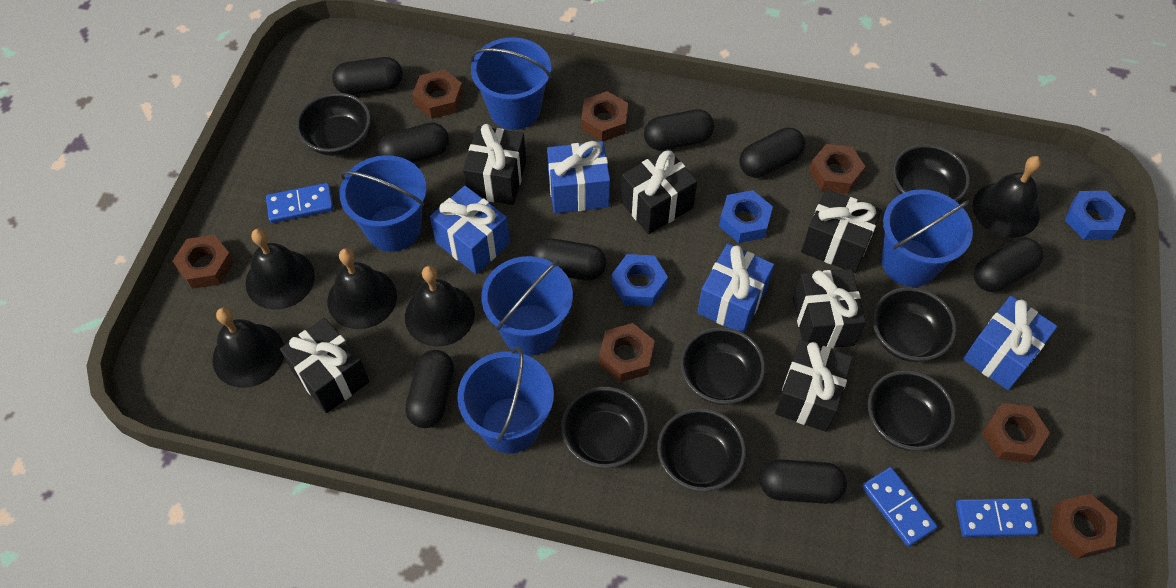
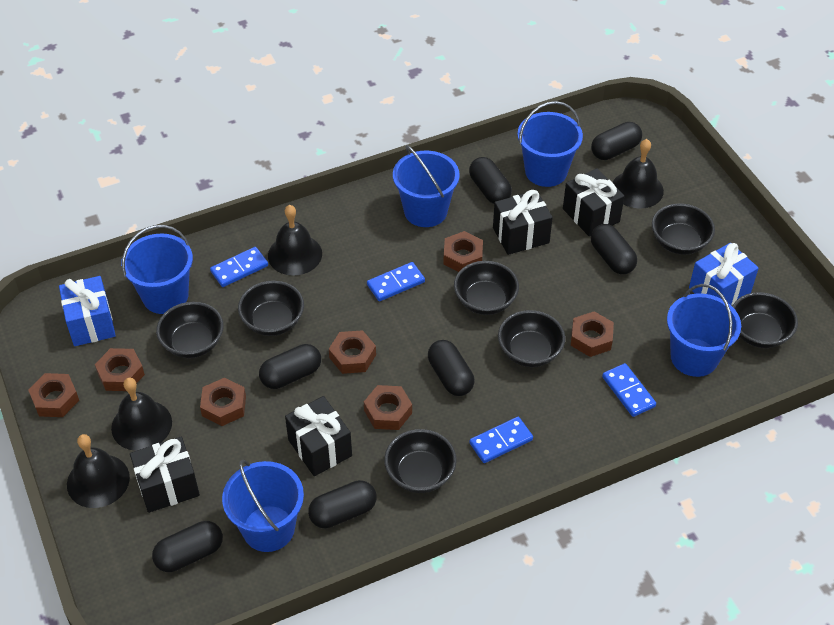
black bell: [212,307,284,388] [245,228,315,310] [327,248,397,329] [405,266,475,347] [973,156,1041,238] = 5 -> [67,434,130,508] [111,378,172,451] [268,205,322,276] [613,139,664,209] = 4
black capsule: [332,57,403,95] [377,122,449,163] [405,350,454,428] [530,238,606,281] [644,109,714,151] [739,127,806,178] [760,459,847,504] [974,237,1043,292] = 8 -> [152,521,223,572] [259,344,321,389] [308,480,377,528] [428,340,474,396] [469,157,512,204] [591,122,642,160] [591,224,637,274] = 7
black gift: [280,318,370,413] [463,124,526,205] [621,149,697,234] [775,340,853,432] [793,269,866,349] [801,189,882,273] = 6 -> [130,437,200,513] [285,396,352,476] [493,190,553,255] [563,168,624,237] = 4
blue domino: [266,183,334,223] [862,467,937,547] [956,498,1038,537] = 3 -> [210,247,268,287] [367,262,425,301] [469,417,533,463] [602,363,656,417] = 4
blue gift: [430,186,510,274] [547,141,610,214] [697,244,774,333] [963,296,1058,390] = 4 -> [59,276,116,346] [689,243,759,305] = 2
blue nut: [611,254,668,307] [719,190,773,243] [1065,191,1126,240] = 3 -> none = 0

